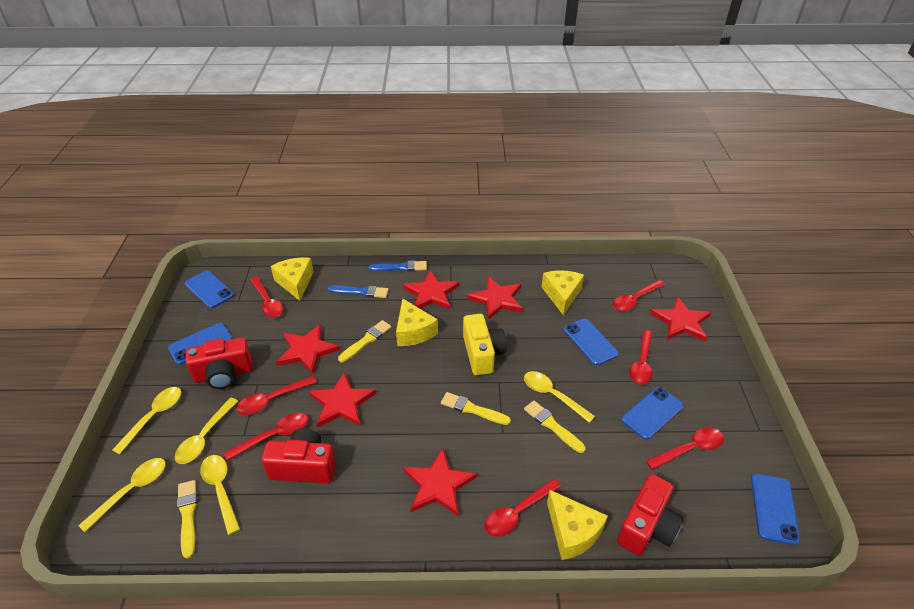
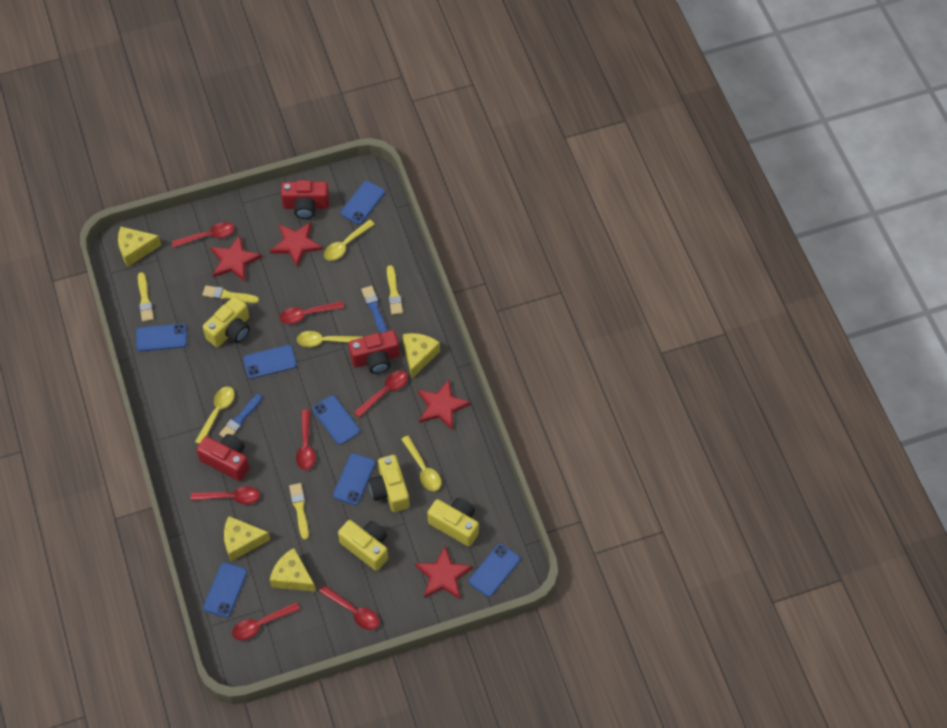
blue phone: [168,323,233,365] [185,271,234,308] [564,319,619,365] [622,387,684,440] [751,474,800,545] = 5 -> [136,324,187,352] [203,562,247,618] [243,345,297,379] [312,395,360,445] [333,453,376,505] [340,181,385,225] [469,544,520,597] = 7
red star: [276,324,340,374] [309,372,376,427] [403,270,459,309] [403,448,477,516] [467,276,523,320] [650,296,711,341] = 6 -> [210,236,262,281] [270,222,323,267] [415,546,473,599] [417,380,471,430] = 4
yellow camera: [463,314,507,375] = 1 -> [203,296,250,347] [338,520,388,571] [368,455,410,512] [427,498,479,547] = 4
yellow spoon: [78,458,166,532] [112,387,181,454] [175,398,238,464] [200,455,240,535] [524,371,595,423] = 5 -> [195,386,235,444] [297,331,363,347] [324,220,375,261] [401,436,441,491] = 4

